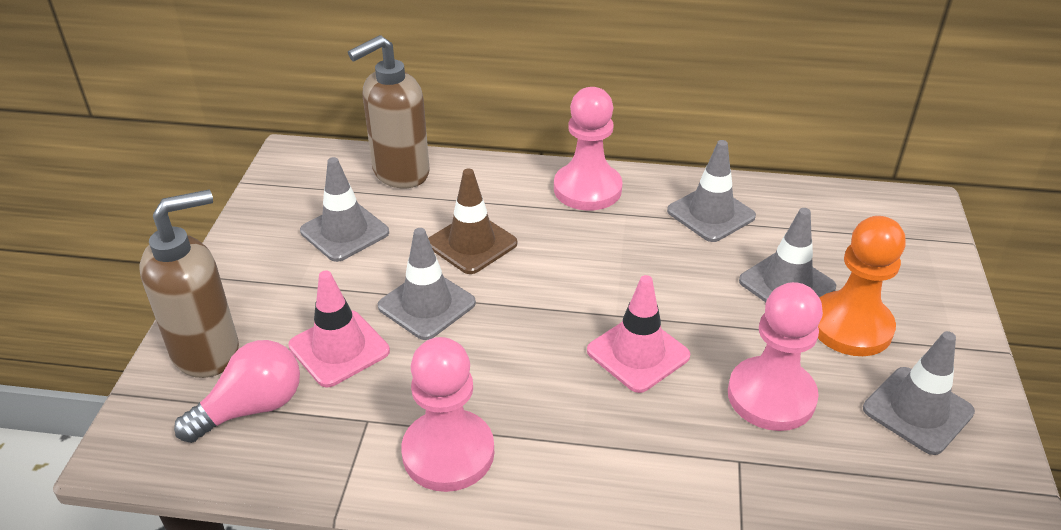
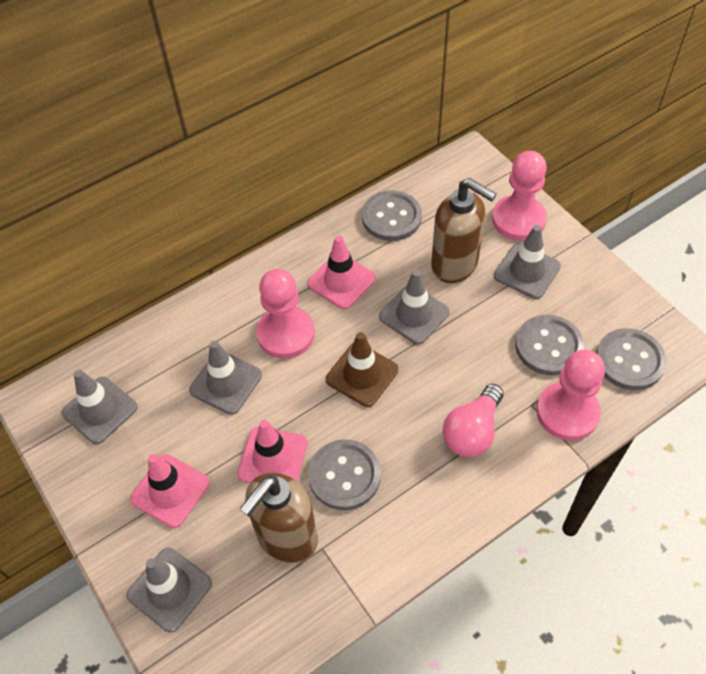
grey button: none = 0 -> [308,439,381,510] [362,190,422,241] [515,315,584,375] [596,328,667,390] = 4
orange pawn: [818,216,905,356] = 1 -> none = 0
pink traffic cone: [288,270,390,387] [587,275,690,393] = 2 -> [130,454,210,528] [237,420,308,483] [307,235,376,309] = 3

